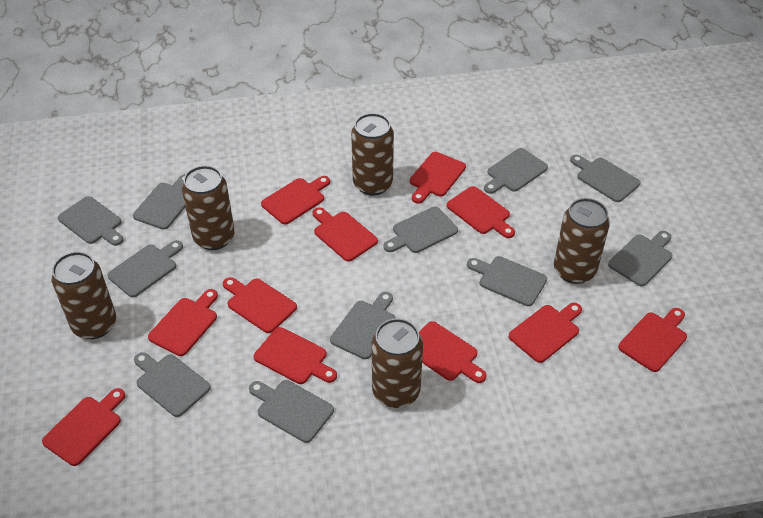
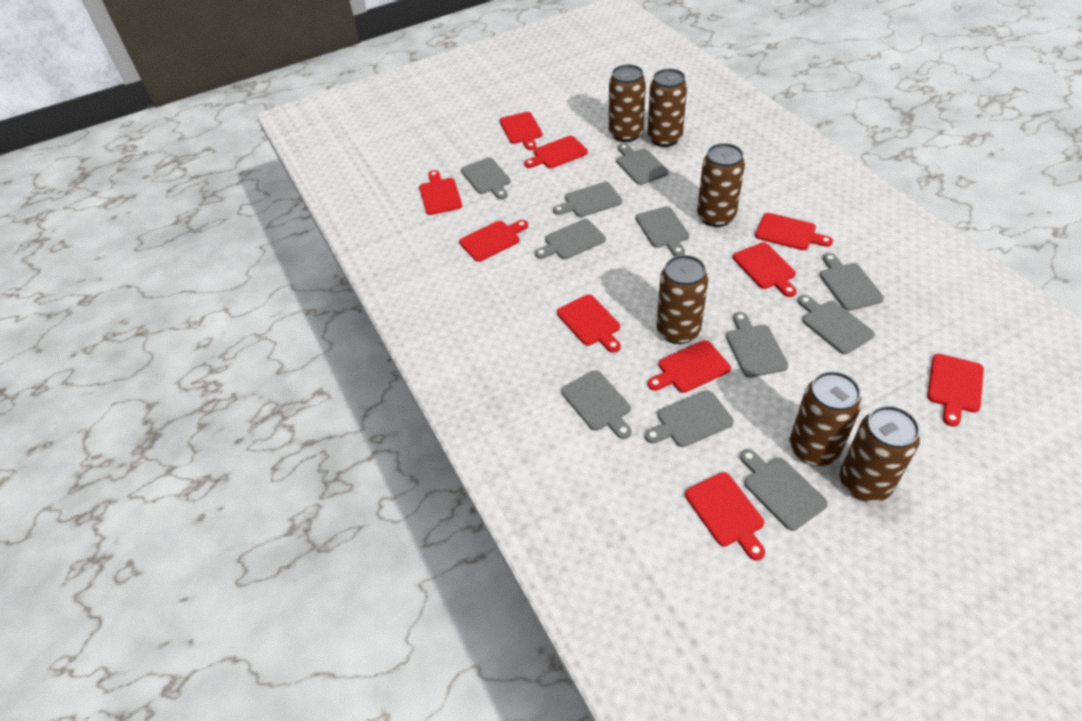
brown can: [51,252,116,339] [182,166,235,250] [351,113,394,196] [371,318,423,408] [554,198,610,284] = 5 -> [609,64,646,142] [647,69,687,147] [656,255,708,344] [697,143,745,227] [790,371,862,466] [840,406,920,502] = 6
red cutting board: [42,388,126,466] [148,289,218,356] [223,277,297,333] [254,327,337,384] [261,176,330,224] [312,207,378,262] [410,152,466,204] [419,321,487,383] [447,186,515,238] [509,303,582,363] [618,308,687,372] = 11 -> [419,170,462,215] [459,220,528,262] [500,112,543,150] [524,136,588,168] [557,294,621,353] [648,340,731,393] [685,472,765,561] [733,243,797,297] [755,213,833,250] [927,354,984,427] = 10

